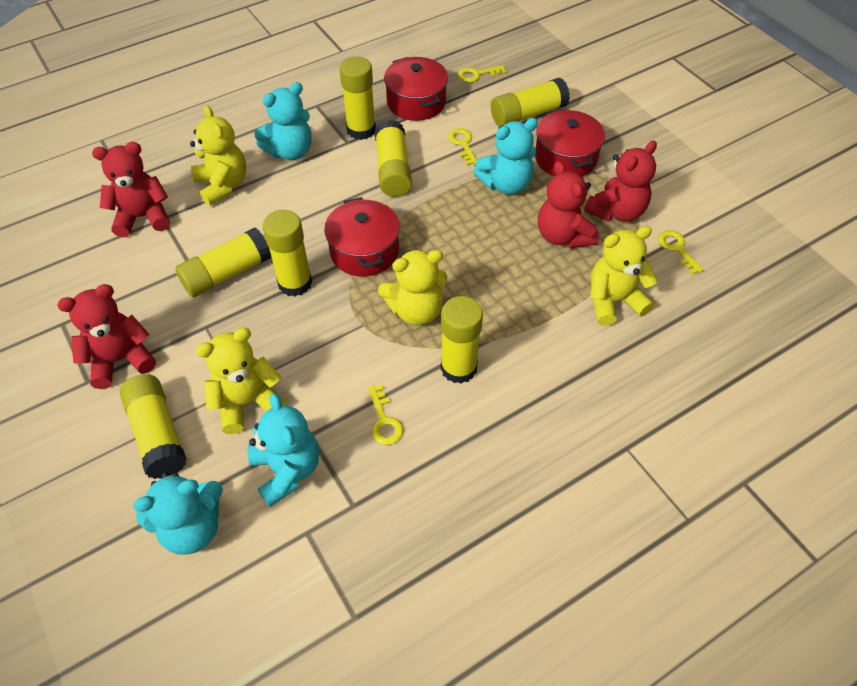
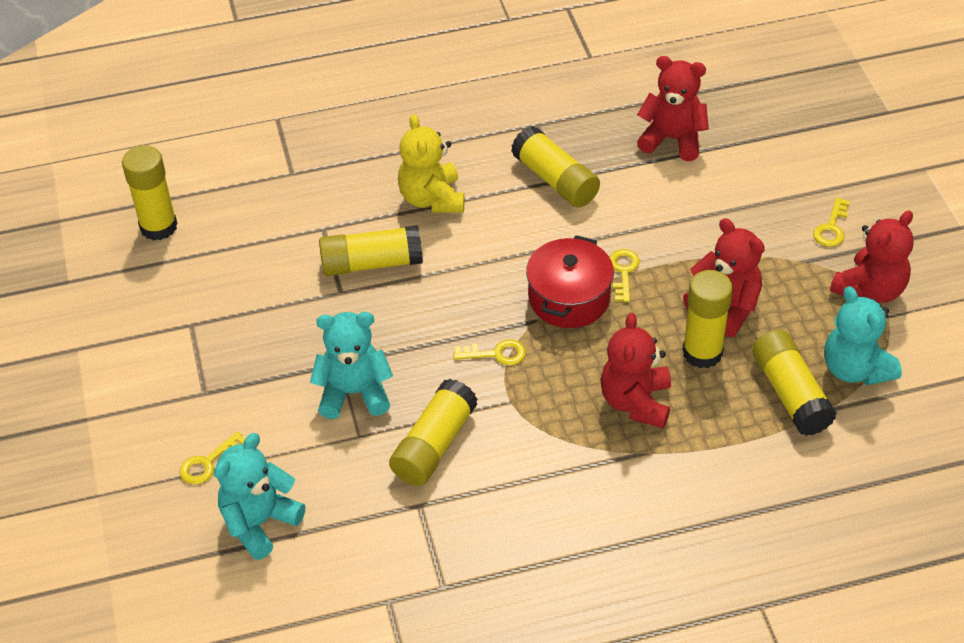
red pot: [324,197,400,277] [384,57,448,121] [535,109,605,177] = 3 -> [526,235,614,328] = 1
turquoise teddy bear: [133,472,223,555] [248,393,319,507] [254,82,312,160] [474,118,538,195] = 4 -> [214,433,305,560] [310,312,393,419] [824,286,902,385] = 3
yellow glue stick: [120,374,187,479] [175,228,271,297] [263,210,312,297] [340,57,376,140] [375,120,412,197] [441,296,483,384] [491,78,570,127] = 7 -> [122,145,178,241] [319,225,423,276] [389,379,478,486] [511,126,600,208] [683,270,733,368] [752,330,837,436] = 6
yellow teddy bear: [190,105,246,206] [196,328,286,434] [378,249,447,326] [591,226,658,326] = 4 -> [398,114,464,213] = 1

